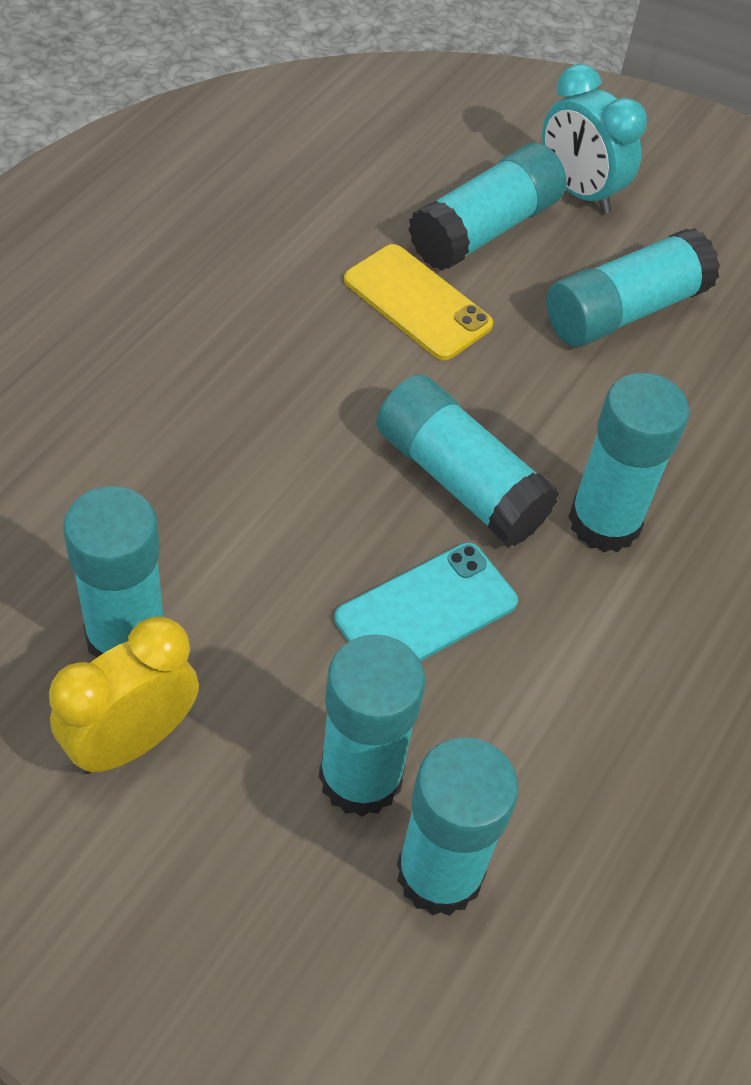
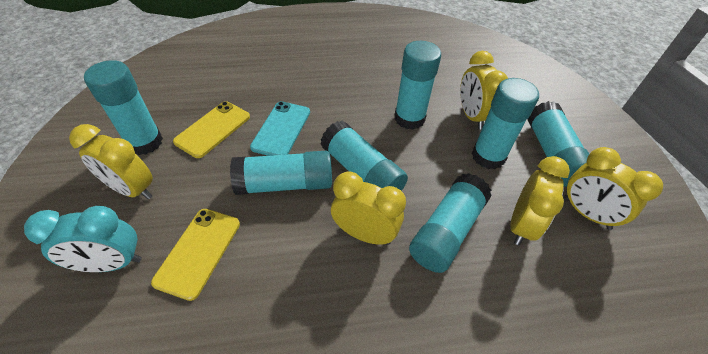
yellow clock: [49,616,199,774] = 1 -> [69,124,153,199] [331,171,406,245] [460,51,508,130] [511,156,570,245] [564,147,663,230] = 5
yellow phone: [344,244,493,360] = 1 -> [151,209,240,301] [173,101,250,158] = 2

